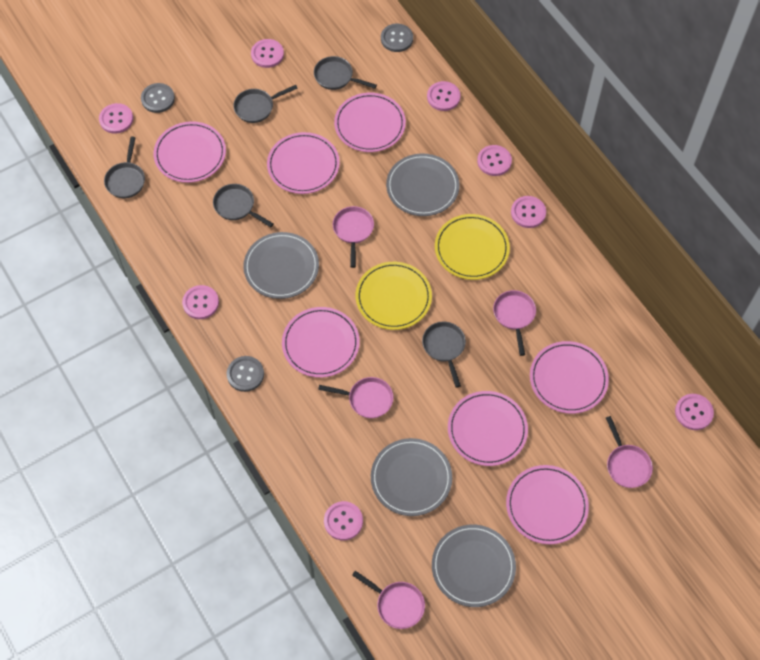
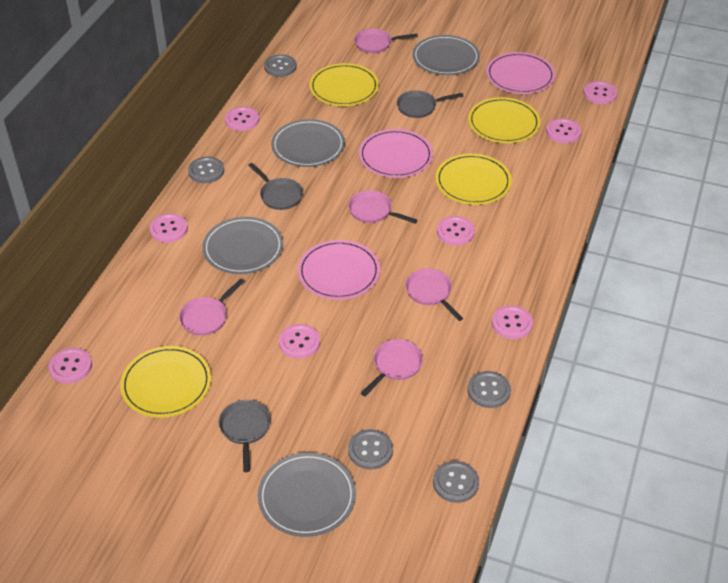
grey button: [141,83,175,113] [227,356,264,392] [381,24,413,52] = 3 -> [188,157,224,183] [264,55,297,77] [348,429,393,469] [433,461,479,503] [468,371,511,408] = 5
grey pan: [104,137,145,198] [213,184,274,227] [233,85,298,123] [314,56,377,90] [422,322,466,388] = 5 -> [219,400,271,472] [248,163,303,210] [397,90,463,118] = 3
pink plate: [153,121,226,183] [267,132,340,194] [282,307,360,378] [334,93,406,152] [448,391,528,466] [506,465,589,544] [530,341,609,414] = 7 -> [298,240,380,300] [359,129,433,178] [486,52,555,94] = 3
yellow plate: [356,262,432,330] [435,214,510,280] = 2 -> [120,346,211,417] [309,63,379,106] [435,154,512,205] [468,97,540,143] = 4

